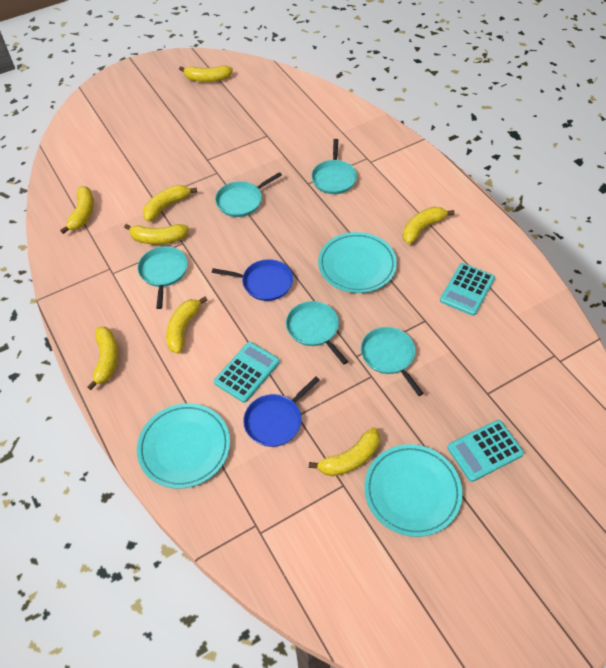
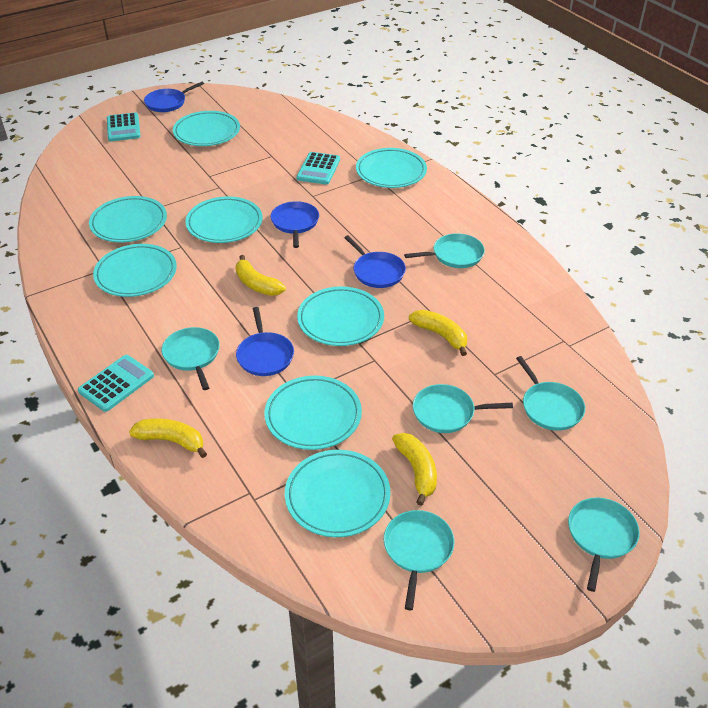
blue pan: [212,259,293,301] [243,376,320,447] = 2 -> [144,82,204,112] [236,307,294,376] [271,201,319,248] [344,235,406,288] = 4
turquoise pan: [138,246,188,309] [215,172,282,217] [286,301,348,365] [311,139,357,194] [360,327,424,396] = 5 -> [162,327,220,390] [384,510,454,610] [404,233,485,268] [413,384,513,433] [516,356,585,431] [568,497,640,592] = 6
turquoise plate: [137,403,230,489] [318,232,397,293] [364,444,462,537] = 3 -> [89,196,167,242] [93,244,177,297] [173,111,240,146] [185,196,263,243] [265,376,362,450] [285,450,390,537] [297,286,384,346] [356,148,427,188] = 8
yellow banana: [60,186,94,234] [87,327,118,390] [124,224,189,244] [143,185,197,222] [166,296,207,354] [179,65,233,82] [309,427,380,476] [403,207,455,244] = 8 -> [129,418,207,458] [236,255,286,296] [392,433,437,506] [409,310,467,356] = 4

